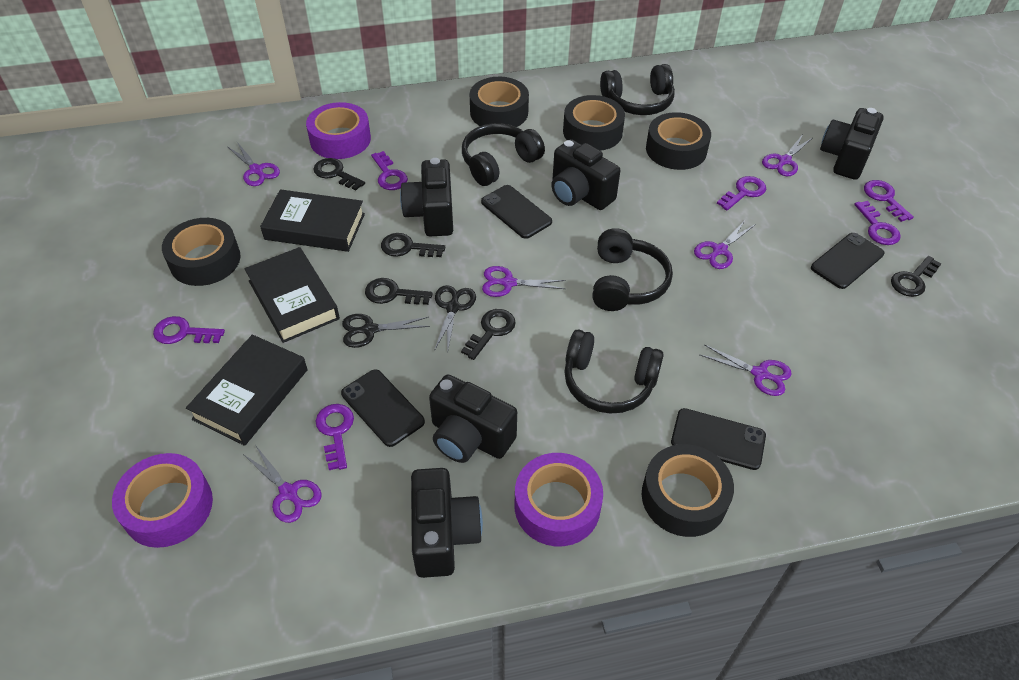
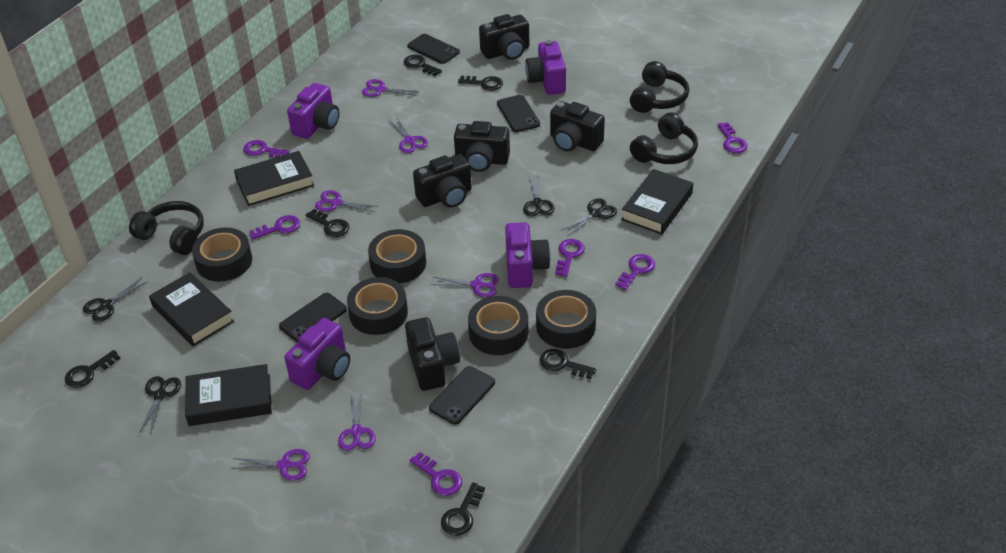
black book: [186,335,308,446] [245,247,340,343] [260,189,365,252] = 3 -> [149,272,234,346] [185,364,272,426] [234,151,314,206] [621,169,693,235] = 4
black headphones: [462,123,545,186] [564,329,664,414] [592,228,673,311] [600,64,675,115] = 4 -> [129,201,204,255] [630,61,689,113] [630,112,698,164] = 3
black key: [313,158,365,191] [365,278,433,305] [381,233,445,257] [461,309,516,360] [891,256,941,297] = 5 -> [65,350,120,388] [306,209,349,237] [404,55,442,76] [441,482,485,536] [458,76,503,91] [540,349,596,379] = 6
black scissors: [342,314,430,348] [434,285,476,352] = 2 -> [83,278,148,322] [139,376,181,434] [523,176,555,217] [560,198,617,236] = 4
purple camera: none = 0 -> [284,318,350,390] [287,83,339,139] [505,222,551,288] [525,40,566,95] = 4
purple tape: [112,453,213,548] [306,102,371,159] [515,453,603,546] = 3 -> none = 0

